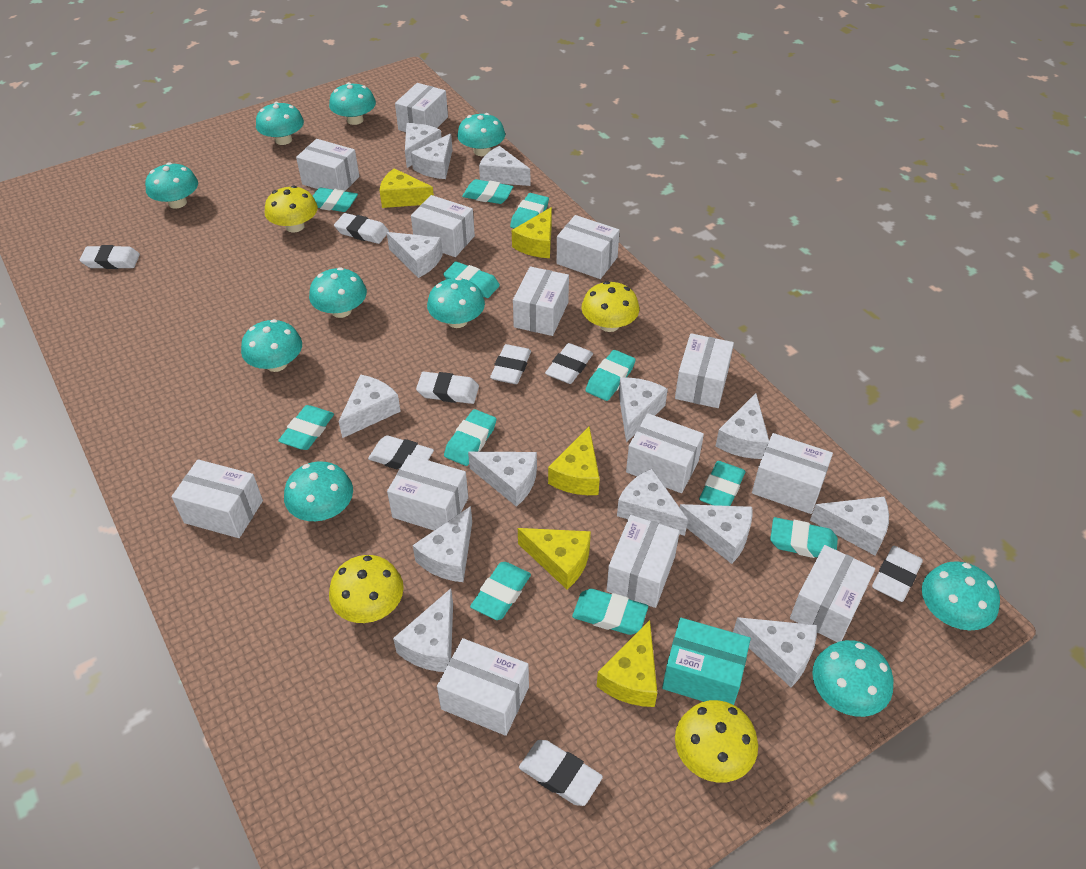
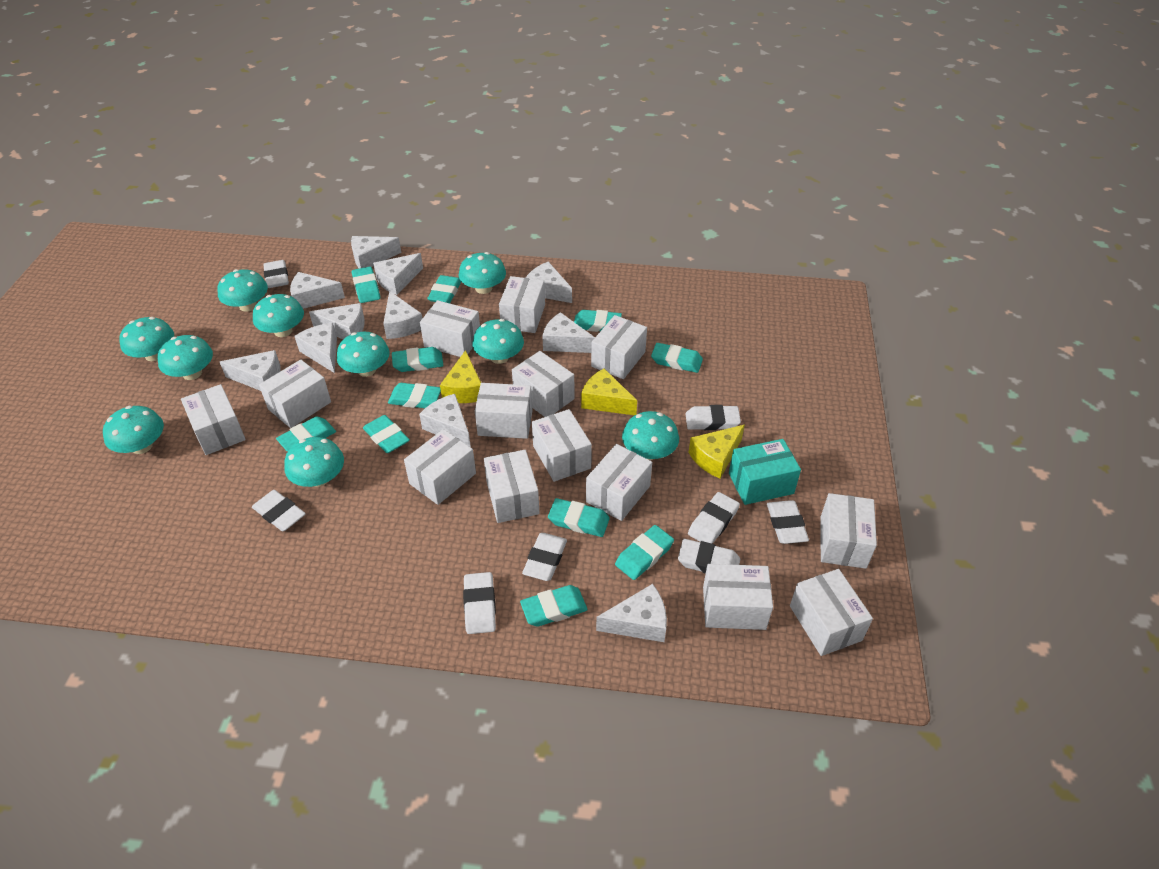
white box: [172,459,263,538] [296,139,359,191] [387,455,468,530] [395,83,448,132] [411,195,475,257] [437,638,529,736] [513,267,569,336] [557,215,620,279] [606,515,680,608] [626,413,704,493] [675,333,734,408] [752,433,833,514] [790,545,875,642] = 13 -> [181,384,246,455] [259,359,331,428] [404,429,476,505] [420,300,480,357] [475,383,533,439] [484,450,540,523] [499,276,545,333] [512,351,574,417] [532,409,592,482] [586,444,652,521] [591,315,647,379] [703,564,773,630] [790,569,873,656] [820,493,877,569] = 14
white cheese: [338,374,401,438] [387,232,443,278] [393,589,453,672] [405,123,442,168] [411,133,453,179] [413,506,472,582] [468,452,537,507] [479,146,530,186] [617,469,688,536] [619,378,668,443] [680,504,753,564] [716,393,769,459] [733,617,817,687] [810,496,889,556] = 14 -> [220,350,281,391] [290,272,345,309] [295,323,337,373] [309,303,365,339] [351,236,401,268] [373,253,423,295] [383,291,422,339] [419,394,471,447] [526,261,572,303] [542,312,595,353] [596,584,667,642] = 11
yellow cheese: [380,168,434,208] [512,207,552,258] [518,528,591,590] [548,426,600,495] [597,620,657,707] = 5 -> [440,350,481,403] [581,369,637,415] [688,425,745,479] = 3
yellow mushroom: [265,186,318,233] [329,555,404,623] [581,281,639,332] [675,700,758,783] = 4 -> none = 0

